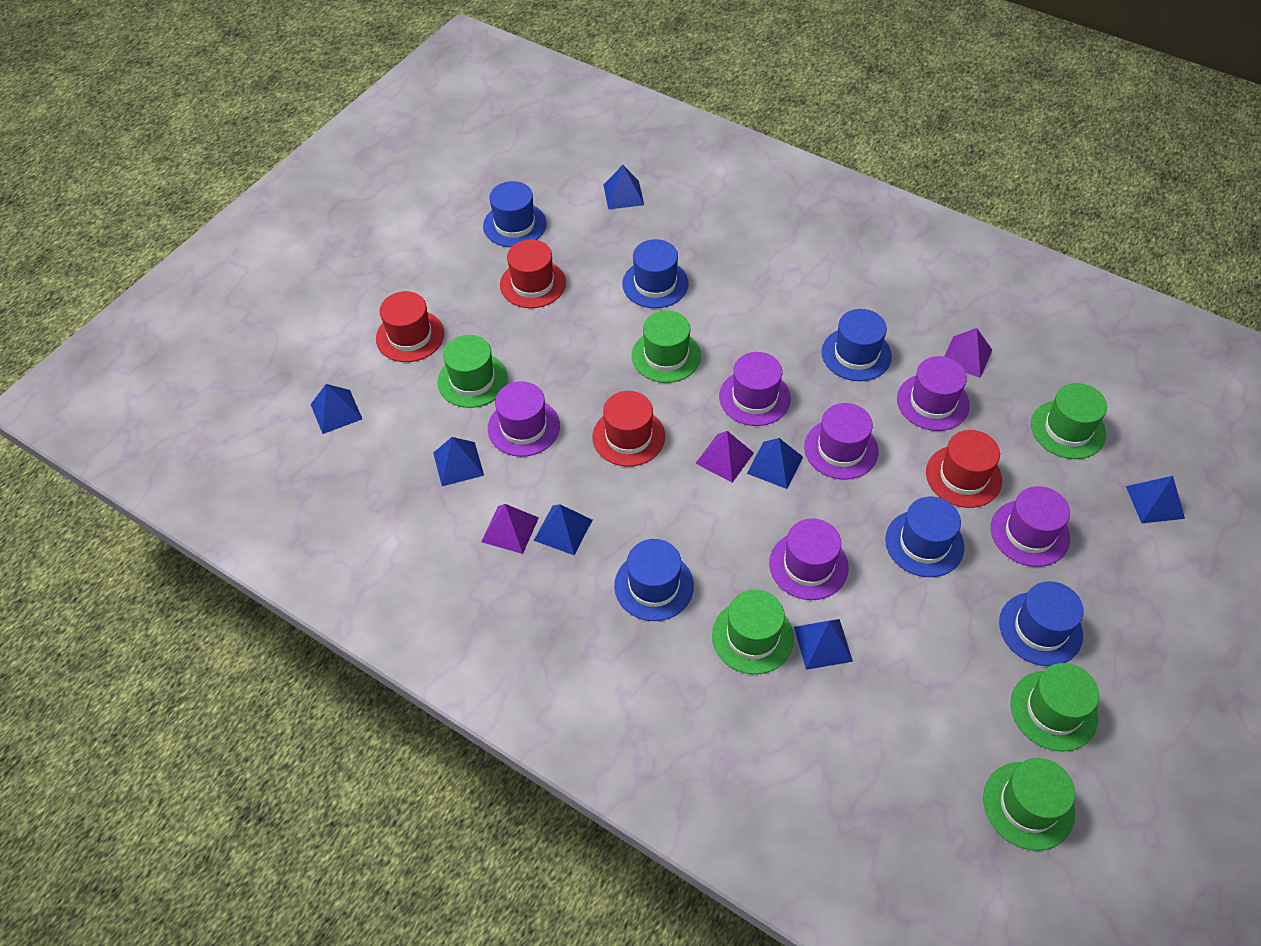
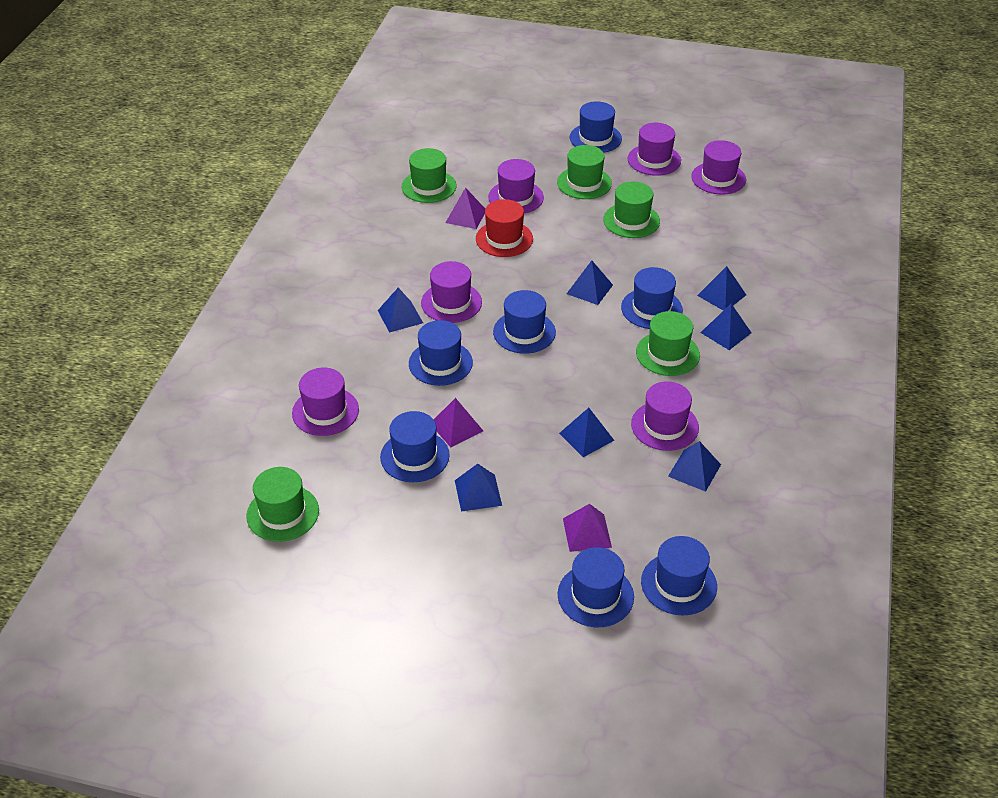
blue hat: [483,181,547,247] [614,539,694,621] [622,239,689,308] [822,309,892,381] [885,497,964,577] [999,581,1084,666] = 6 -> [380,411,450,482] [409,320,473,386] [493,290,556,354] [558,547,634,627] [570,101,622,153] [621,267,683,329] [641,536,717,615] = 7
green hat: [437,335,508,408] [632,311,701,383] [712,590,794,674] [983,758,1075,851] [1010,663,1099,752] [1031,383,1107,459] = 6 -> [246,467,319,542] [402,148,456,203] [557,145,612,199] [603,181,660,238] [636,311,700,376] = 5
red hat: [376,291,444,362] [500,239,566,308] [593,391,665,467] [926,430,1002,508] = 4 -> [476,199,533,257] = 1

